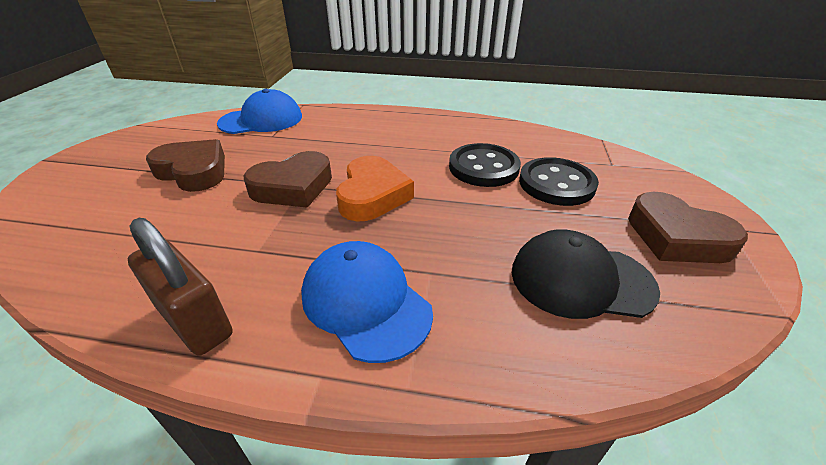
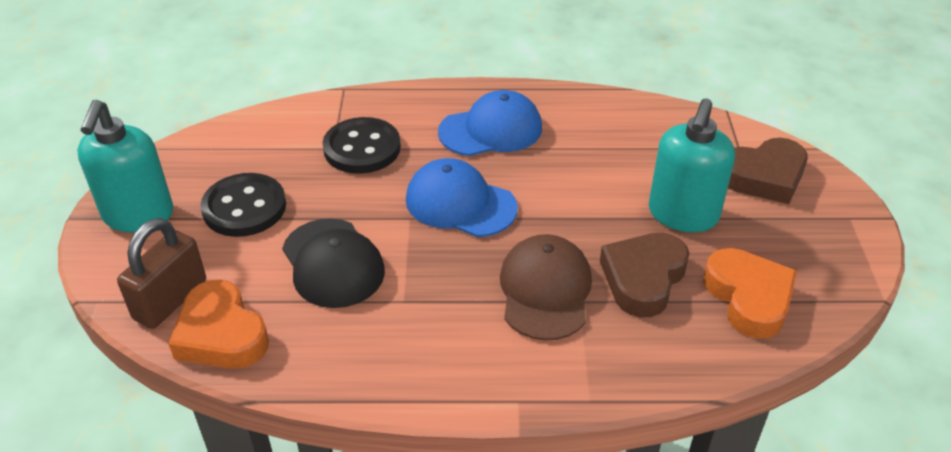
brown cap: none = 0 -> [500,234,592,341] = 1
brown heart: [146,139,225,192] [243,151,332,208] [628,192,748,263] = 3 -> [600,233,689,317] [728,138,808,204] = 2
orange heart: [336,156,414,222] = 1 -> [169,279,269,369] [703,248,797,339] = 2
turquoise soap dispenser: none = 0 -> [77,100,173,232] [649,99,735,232] = 2

